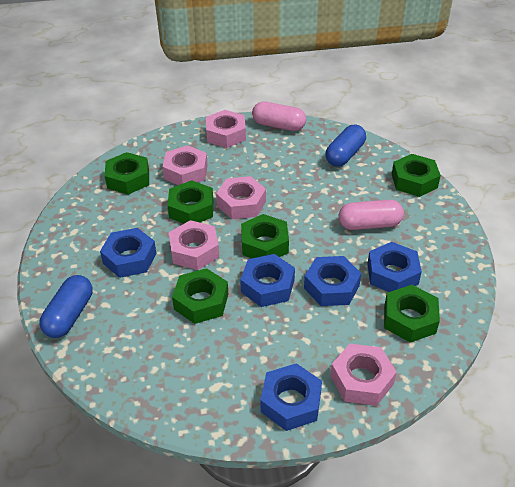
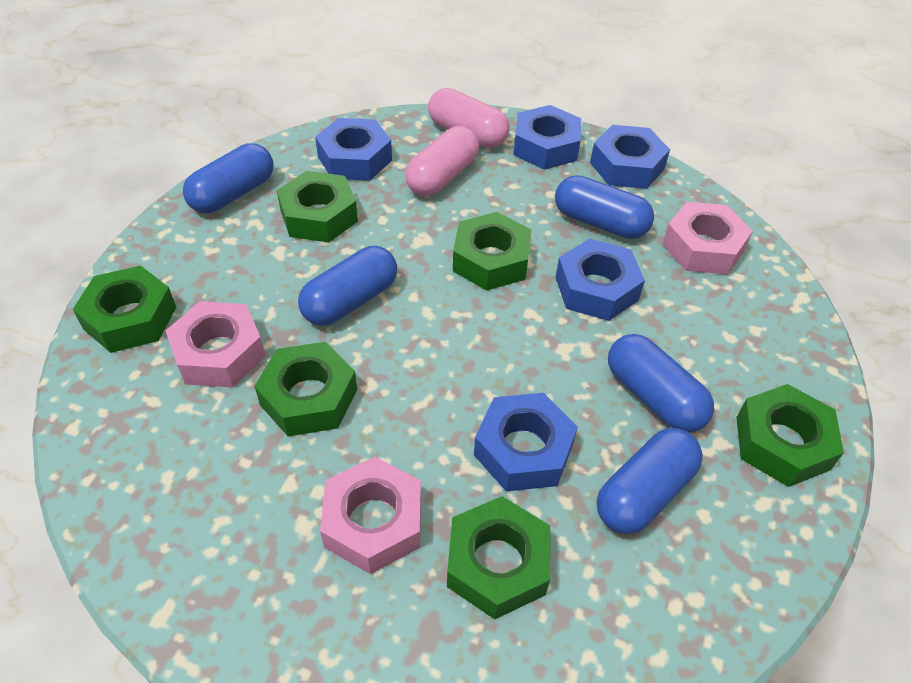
blue capsule: [39,275,93,338] [325,124,366,167] = 2 -> [183,143,274,213] [298,246,397,326] [555,175,654,239] [597,428,703,534] [608,334,714,432] = 5
pink nut: [163,145,208,185] [169,220,219,270] [206,110,246,148] [216,176,266,219] [331,344,397,406] = 5 -> [165,301,265,387] [320,457,421,574] [662,202,753,275] = 3

